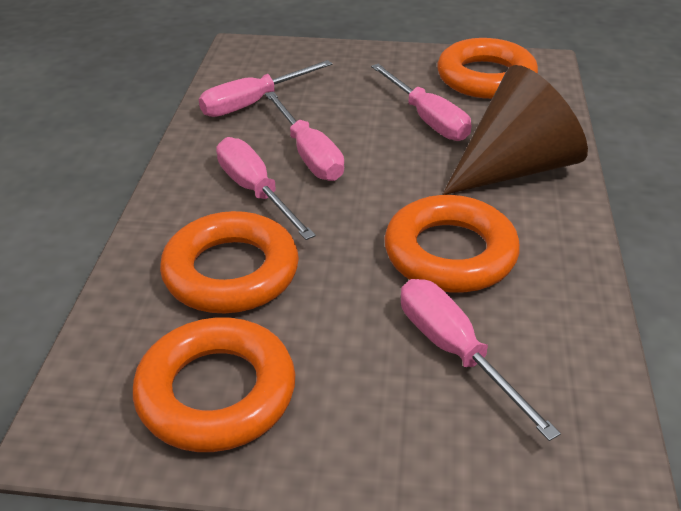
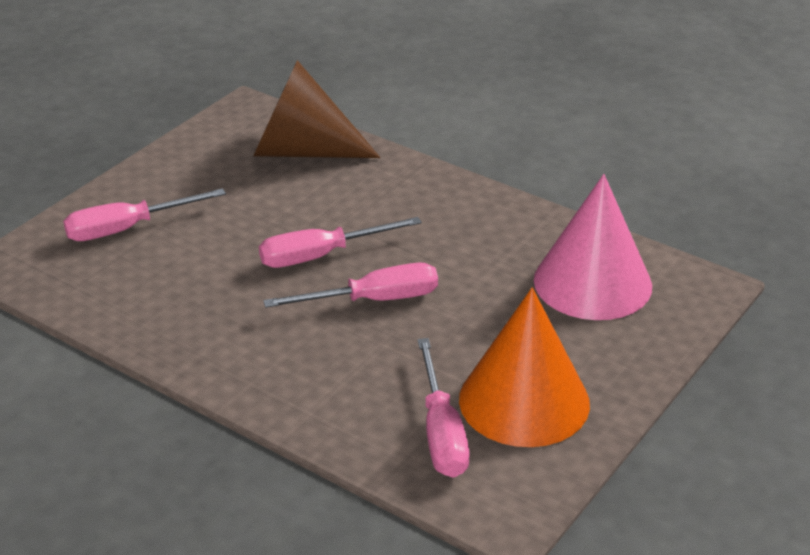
orange cone: none = 0 -> [459,288,590,447] = 1
orange ring: [133,318,295,452] [160,211,299,314] [384,195,520,293] [437,38,538,99] = 4 -> none = 0
pink cone: none = 0 -> [534,174,652,320] = 1
pink screwdriver: [199,60,333,117] [216,137,316,240] [265,91,344,181] [371,64,471,141] [401,279,561,441] = 5 -> [63,188,226,241] [259,217,422,268] [263,263,438,308] [418,338,469,478] = 4

